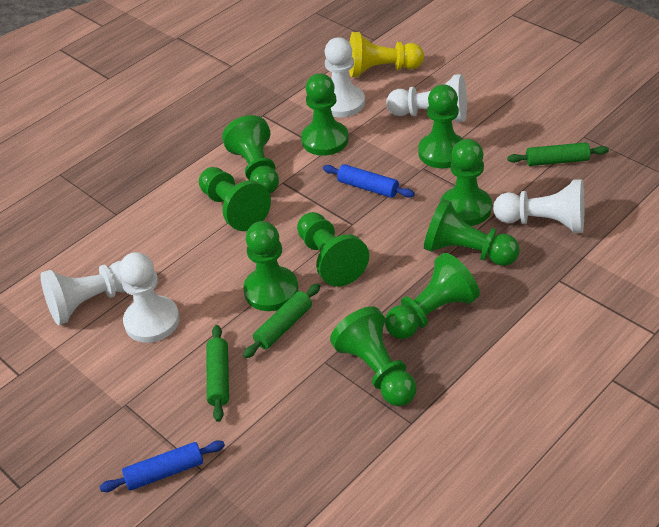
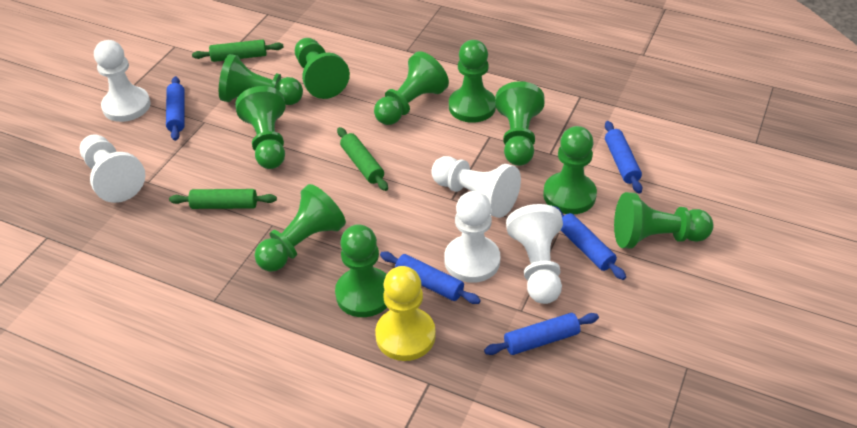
blue rolling pin: [100,440,225,492] [323,164,415,198] = 2 -> [166,76,185,141] [380,251,481,304] [484,313,599,355] [553,206,626,280] [605,121,642,194] = 5

